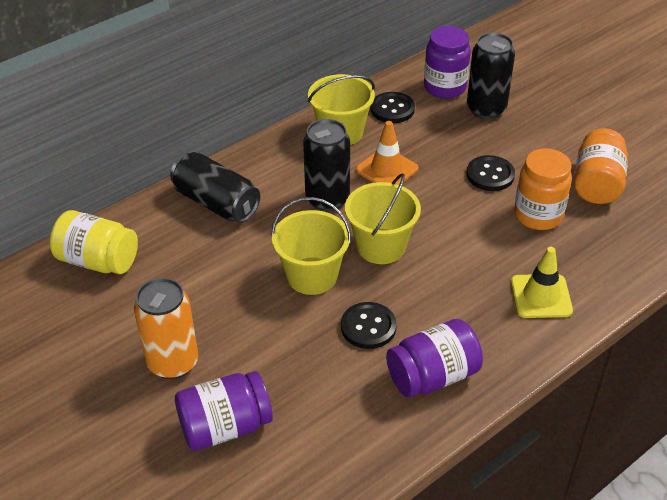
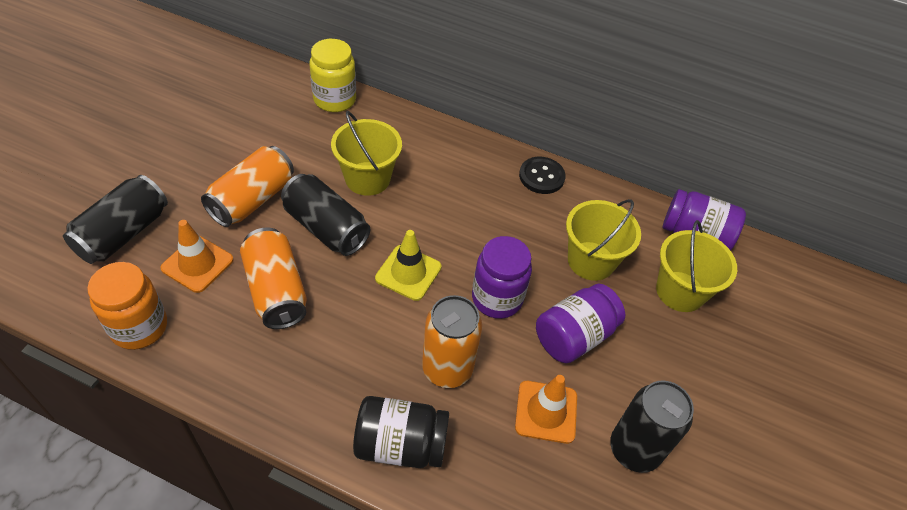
black button: [341,302,397,349] [370,92,415,123] [467,155,515,191] = 3 -> [519,157,566,194] = 1
black jar: none = 0 -> [353,396,449,468] = 1
orange can: [134,278,198,379] = 1 -> [201,146,294,227] [240,227,307,329] [422,295,482,388] = 3
orange jar: [514,148,572,230] [574,128,628,204] = 2 -> [87,262,167,350] = 1
orange traffic cone: [356,121,418,185] = 1 -> [160,220,234,293] [515,375,577,444] = 2

